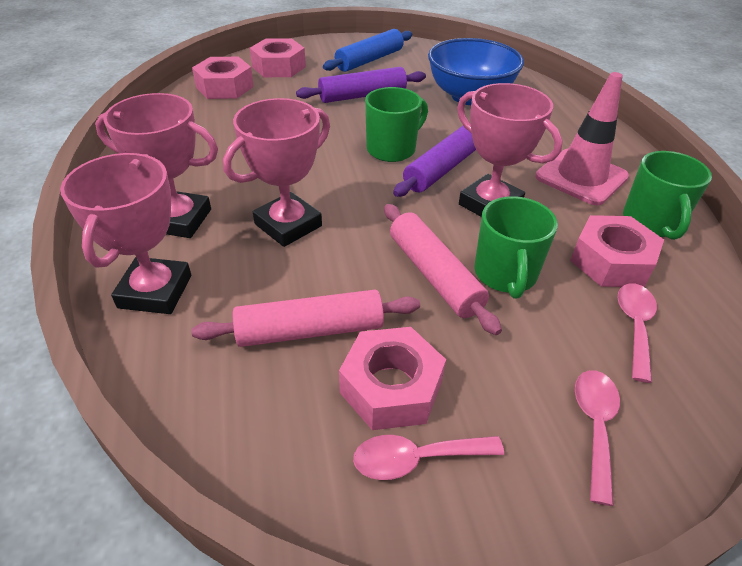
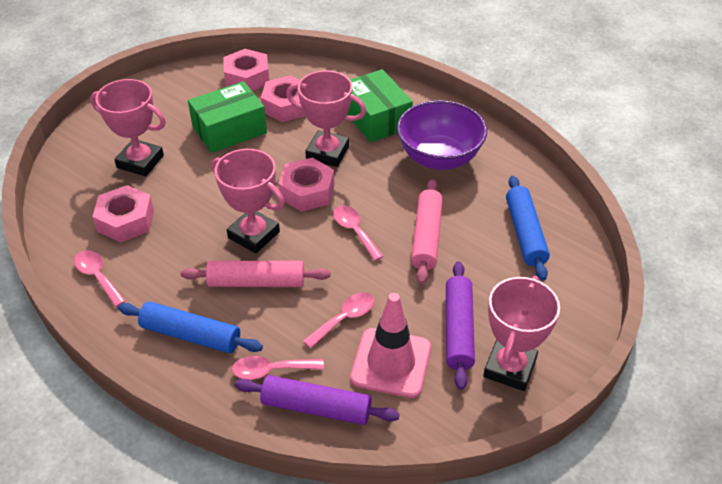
blue bowl: [428,38,524,105] = 1 -> none = 0
blue rolling pin: [323,29,412,72] = 1 -> [118,301,263,353] [506,176,550,281] = 2
green box: none = 0 -> [188,81,267,153] [347,69,413,142] = 2
green mug: [365,87,428,162] [474,196,558,299] [623,151,712,240] = 3 -> none = 0
pink spoon: [353,435,504,480] [575,370,620,506] [617,283,657,383] = 3 -> [74,250,126,307] [232,356,324,380] [303,292,374,349] [333,205,384,261] = 4
purple bowl: none = 0 -> [397,100,487,170] = 1

